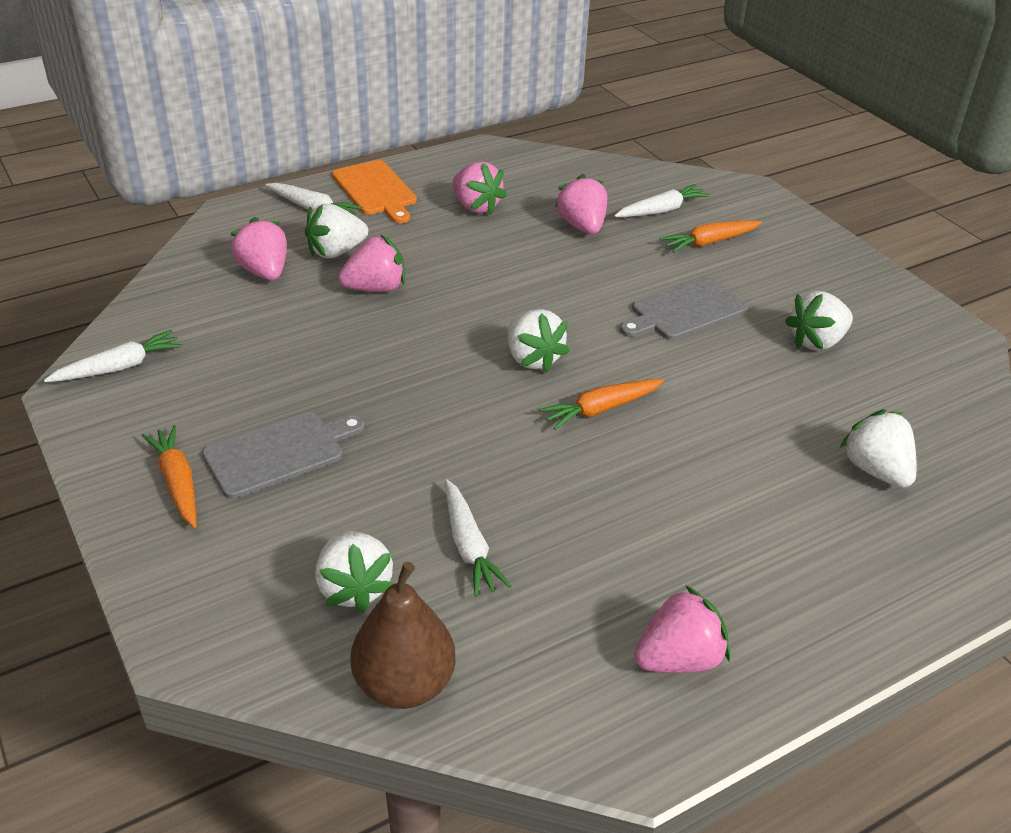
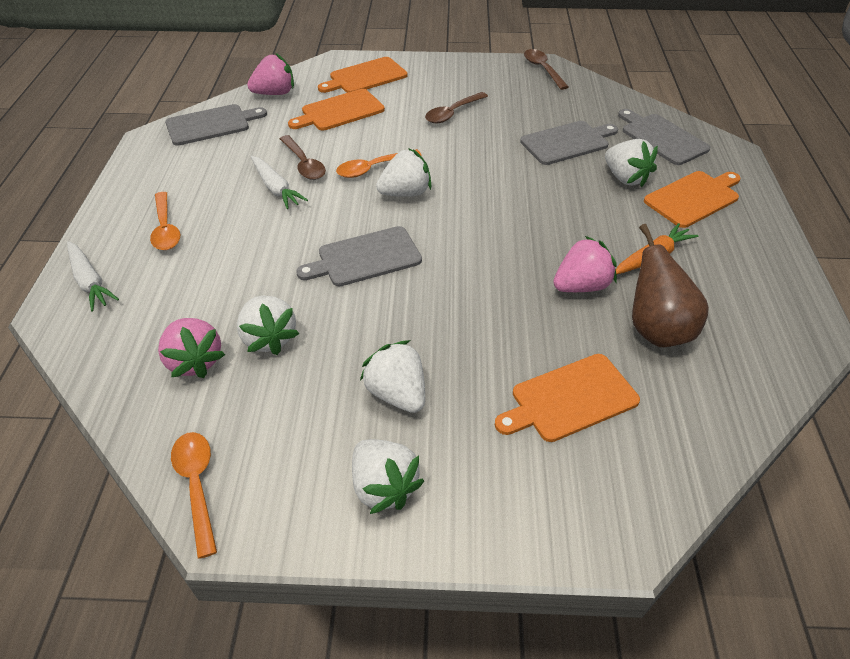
brown spoon: none = 0 -> [280,135,326,180] [425,92,488,123] [524,49,569,90] = 3
grey cutting board: [202,412,365,499] [620,277,748,340] = 2 -> [165,104,267,146] [296,226,422,286] [520,121,618,165] [618,109,710,165] = 4
orange carrot: [142,425,196,528] [539,379,664,430] [660,220,762,253] = 3 -> [616,223,699,274] = 1
orange cutting board: [332,160,417,223] = 1 -> [288,89,385,131] [318,57,407,93] [495,354,640,442] [644,171,741,228] = 4
orange spoon: none = 0 -> [150,192,180,250] [171,432,217,559] [336,149,421,178] = 3
pink strawberry: [230,217,287,280] [338,235,405,292] [453,162,507,215] [555,174,607,234] [634,585,730,673] = 5 -> [158,318,225,378] [247,53,294,95] [553,236,617,292] = 3
white carrot: [44,330,183,382] [266,183,363,215] [445,479,512,597] [614,184,710,217] = 4 -> [67,241,119,311] [251,156,308,209] = 2

